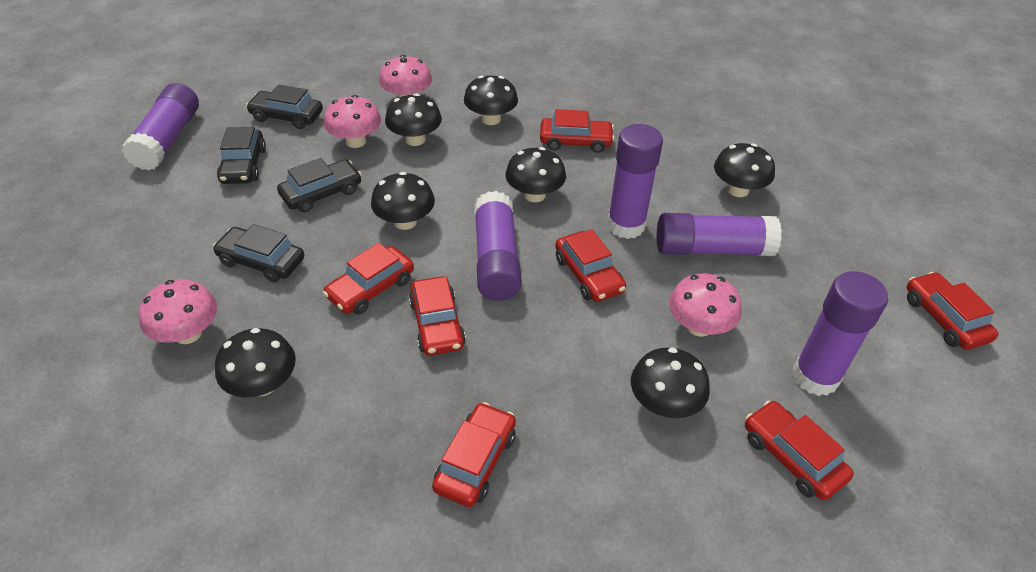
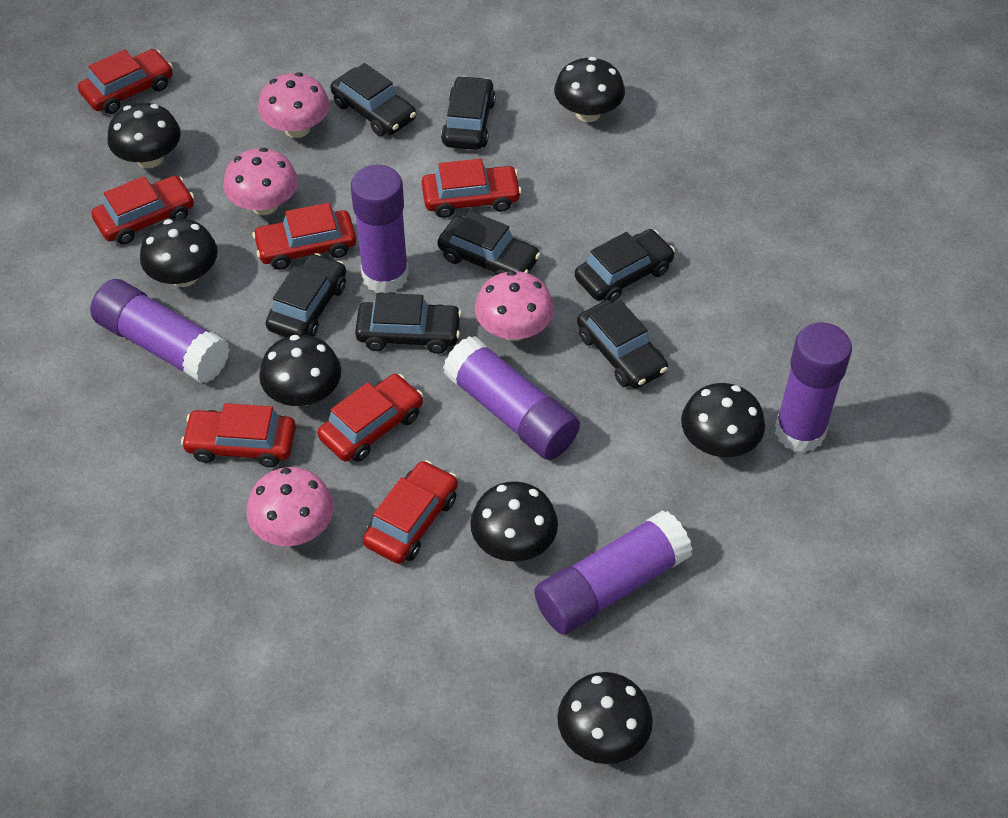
black car: [213,224,304,283] [217,127,266,184] [246,84,323,129] [277,158,362,212] = 4 -> [266,253,346,337] [330,63,416,136] [355,293,462,354] [437,210,540,275] [441,76,496,150] [575,229,675,302] [577,300,668,388] = 7

